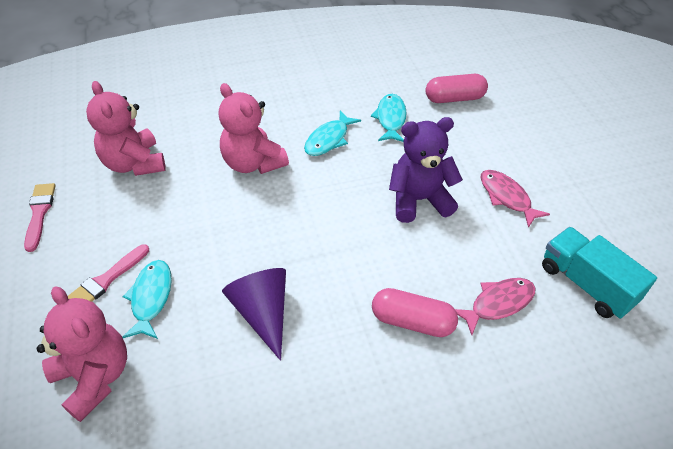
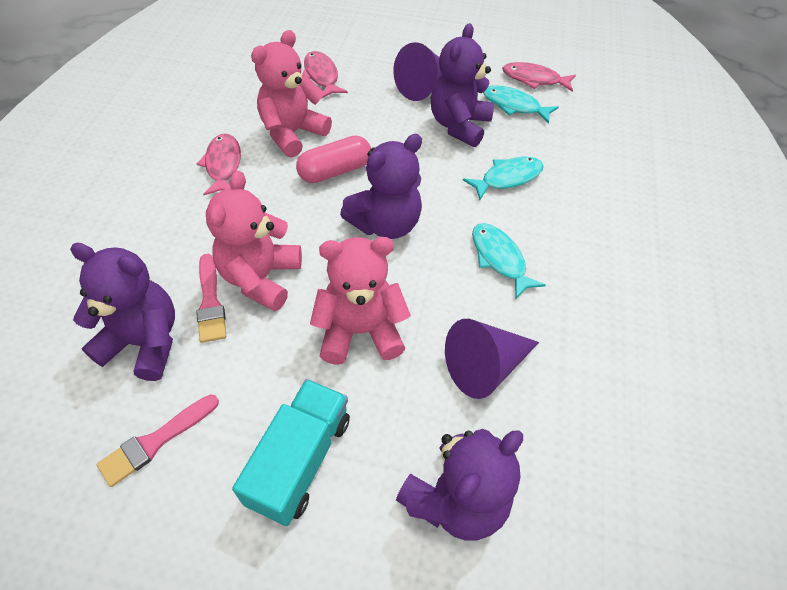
pink capsule: [372,288,458,337] [426,74,488,103] = 2 -> [296,135,371,183] = 1
pink fish: [455,278,535,335] [481,170,550,228] = 2 -> [197,133,241,195] [302,51,348,98] [502,62,576,92] = 3
purple cone: [222,268,286,361] = 1 -> [393,42,442,101] [445,319,539,399] = 2
purple teddy bear: [389,117,463,223] = 1 -> [70,243,175,381] [340,134,422,239] [396,429,523,541] [431,23,494,147] = 4

